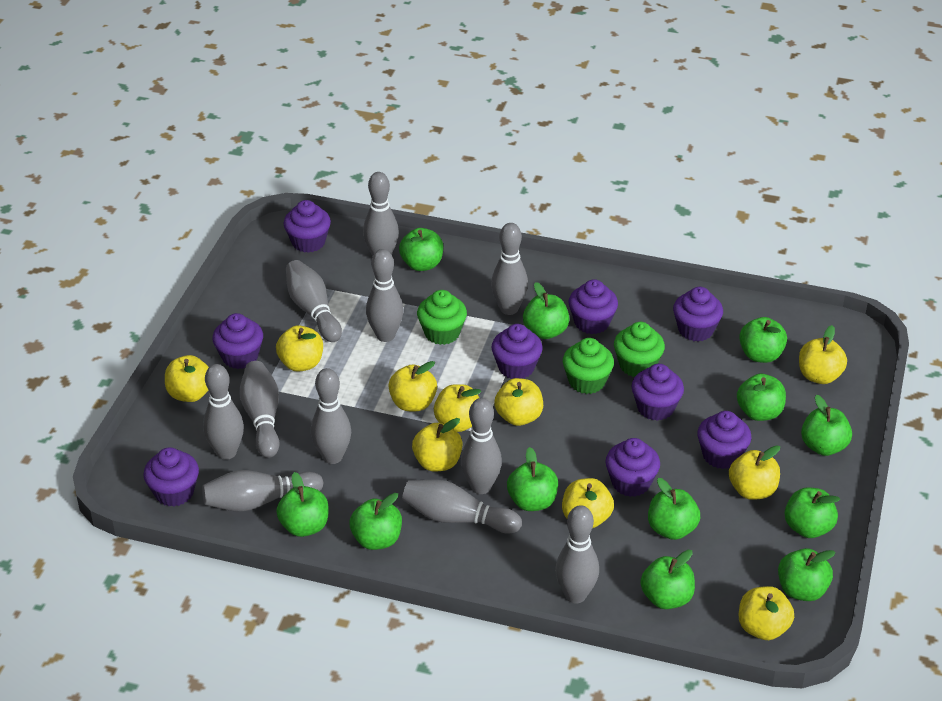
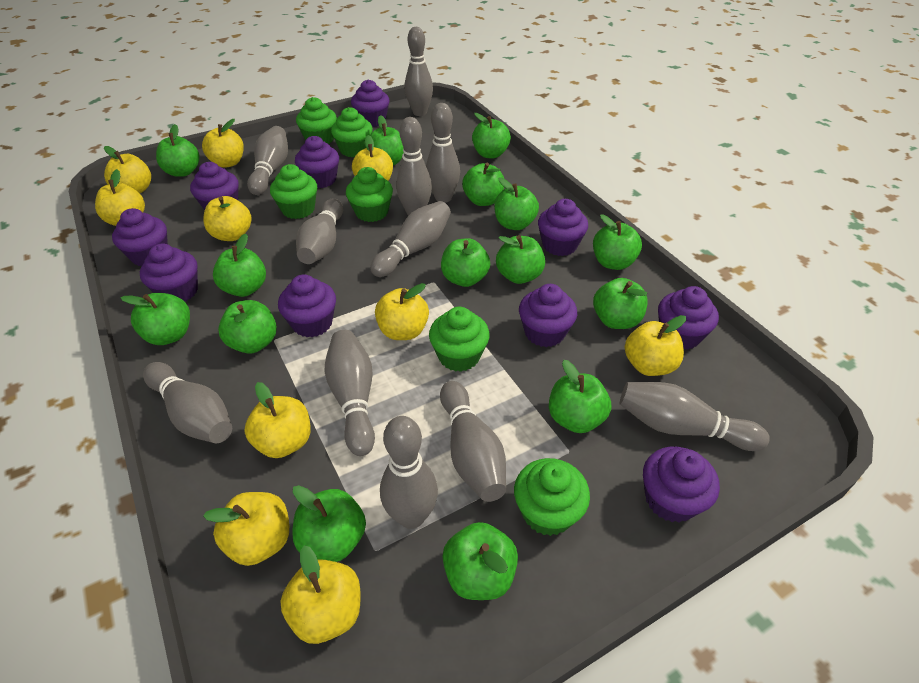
green apple: [276,472,328,537] [349,493,402,550] [399,228,443,271] [507,447,558,511] [523,282,569,339] [641,550,695,609] [648,478,700,540] [737,374,786,421] [739,317,787,363] [778,548,836,601] [784,487,840,538] [801,395,852,456] = 12 -> [121,293,190,345] [156,124,200,177] [213,234,266,297] [218,300,277,354] [292,485,366,562] [370,115,404,165] [441,238,490,287] [442,522,518,600] [462,163,504,206] [472,113,511,158] [494,178,539,230] [496,235,545,284] [549,360,611,433] [593,214,642,270] [593,278,648,329] = 15
green cupcake: [417,290,467,345] [563,338,614,394] [614,322,665,377] = 3 -> [270,164,317,219] [296,97,337,144] [331,107,373,157] [346,167,393,222] [429,307,490,372] [514,458,590,536] = 6
purple cupcake: [143,447,199,507] [212,313,263,369] [284,200,331,253] [492,324,543,379] [568,279,618,334] [605,438,660,497] [631,364,684,421] [673,287,723,342] [697,411,752,469] = 9 -> [112,208,168,266] [140,244,198,301] [190,162,239,210] [278,274,336,337] [295,136,339,188] [351,79,390,127] [519,284,577,347] [538,199,588,256] [643,447,720,523] [658,286,719,350] = 10

